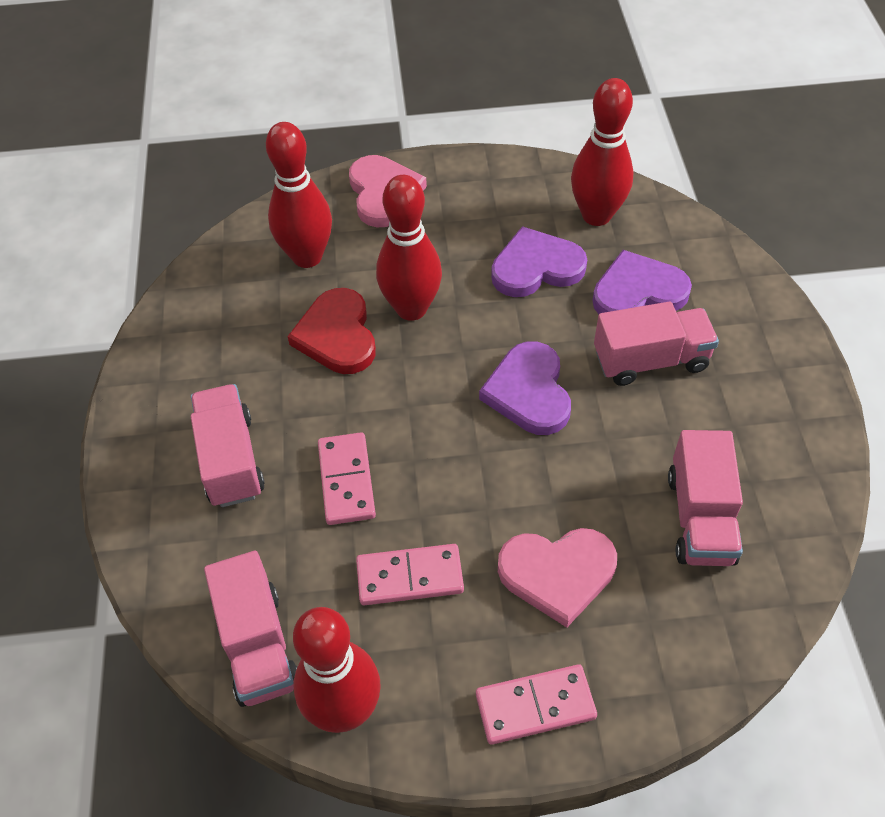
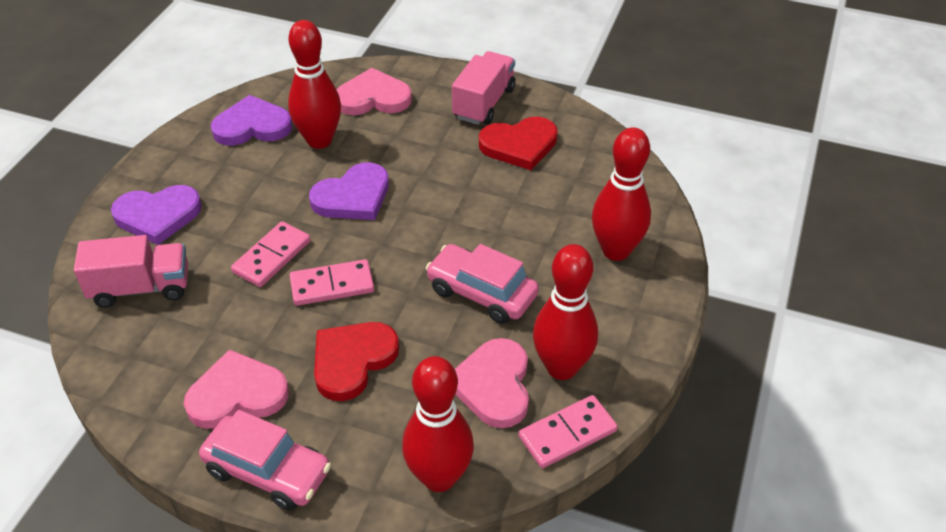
pink car: none = 0 -> [199,410,331,511] [426,244,539,324] = 2
pink heart: [349,155,427,227] [498,528,617,627] = 2 -> [184,350,289,429] [336,68,412,115] [455,338,529,428] = 3
pink truck: [191,384,265,507] [204,551,297,707] [594,301,719,386] [668,430,743,566] = 4 -> [74,235,188,308] [452,51,516,125] = 2
red heart: [287,288,376,374] = 1 -> [314,322,399,401] [479,117,558,170] = 2

